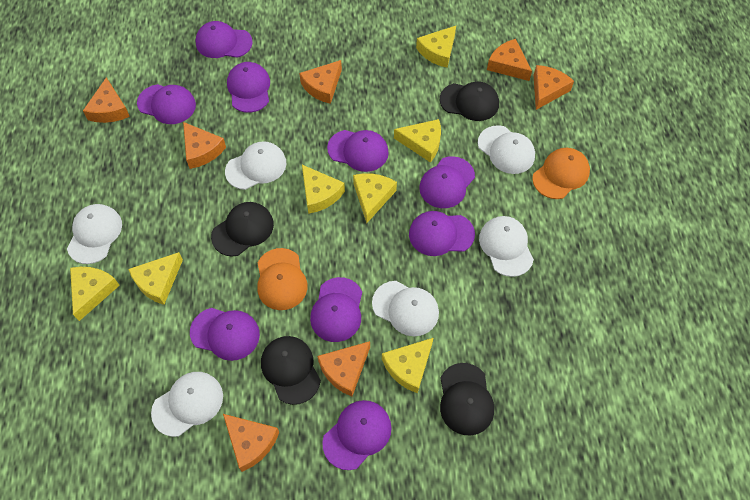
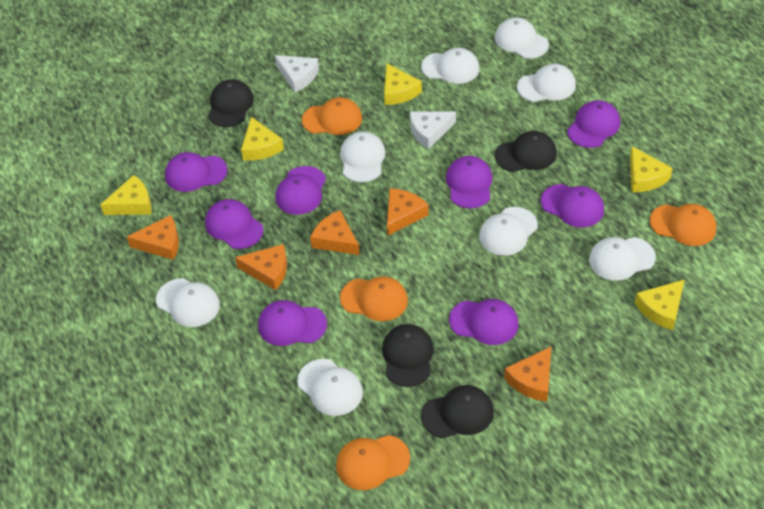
orange cap: [258,248,308,310] [532,148,590,199] = 2 -> [302,97,362,135] [336,435,410,490] [340,276,408,321] [650,204,716,246] = 4
orange cheese: [83,77,130,123] [183,122,226,169] [223,414,279,472] [299,60,342,104] [317,341,370,396] [487,39,532,81] [534,65,574,110] = 7 -> [127,215,179,260] [235,244,287,290] [310,210,360,255] [387,188,429,236] [504,347,551,402] = 5
purple cap: [137,84,196,124] [190,308,260,361] [195,21,253,58] [227,62,270,113] [310,277,362,342] [322,400,392,470] [327,130,389,172] [409,211,475,256] [419,156,475,208] = 9 -> [165,152,227,192] [205,199,264,249] [258,300,327,346] [275,166,326,215] [446,156,492,208] [449,299,519,345] [541,184,604,227] [567,100,620,148] = 8
white cap: [67,204,122,264] [151,372,223,437] [225,141,286,190] [372,281,439,336] [478,125,535,174] [479,216,534,277] = 6 -> [156,278,220,327] [297,359,363,416] [340,131,386,182] [421,48,479,84] [479,207,538,256] [495,17,549,59] [517,64,576,102] [589,237,656,281] = 8
white cheese: none = 0 -> [275,55,319,93] [410,112,456,150] = 2
yellow cheese: [70,267,120,321] [129,252,183,305] [302,165,345,214] [353,173,397,223] [382,338,433,393] [394,119,441,163] [416,26,456,68] = 7 -> [100,175,152,215] [241,117,284,161] [384,63,422,105] [630,146,673,192] [635,279,685,330] = 5

